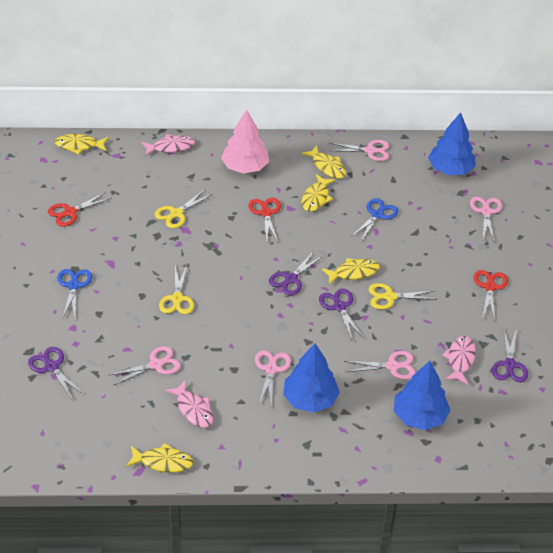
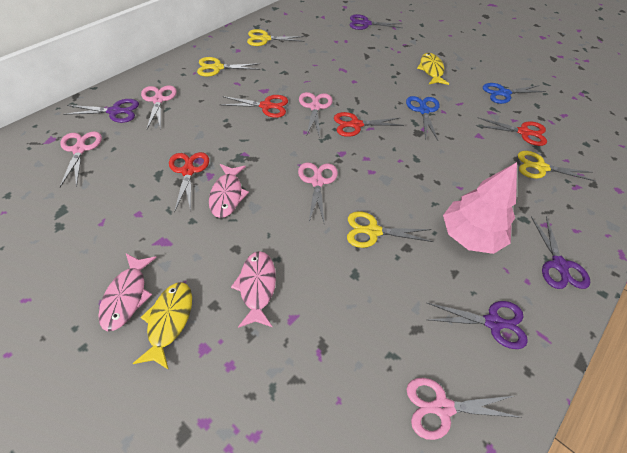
blue tree: [283,343,340,413] [394,361,450,430] [428,112,476,175] = 3 -> none = 0
red scissors: [48,192,112,227] [248,198,281,243] [474,270,508,321] = 3 -> [169,152,209,213] [220,95,288,118] [334,112,404,137] [477,117,547,146] = 4
yellow fish: [54,134,108,154] [126,443,193,473] [301,145,346,179] [302,174,336,212] [322,258,380,285] = 5 -> [133,282,192,370] [417,53,449,85] = 2
yellow scissors: [155,189,213,228] [159,266,194,314] [369,283,437,310] = 3 -> [197,57,260,77] [247,29,304,46] [347,211,433,248] [518,151,596,182] = 4

